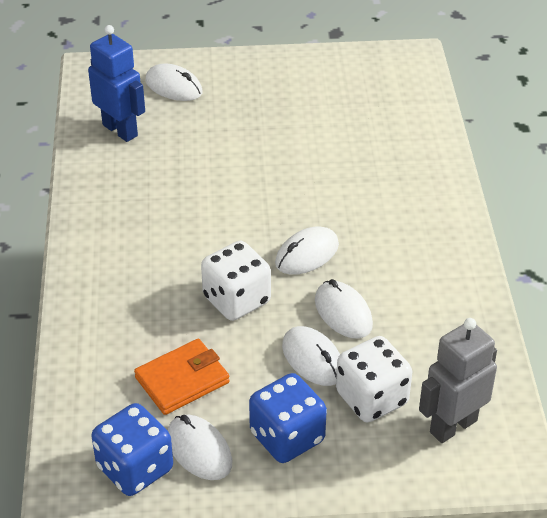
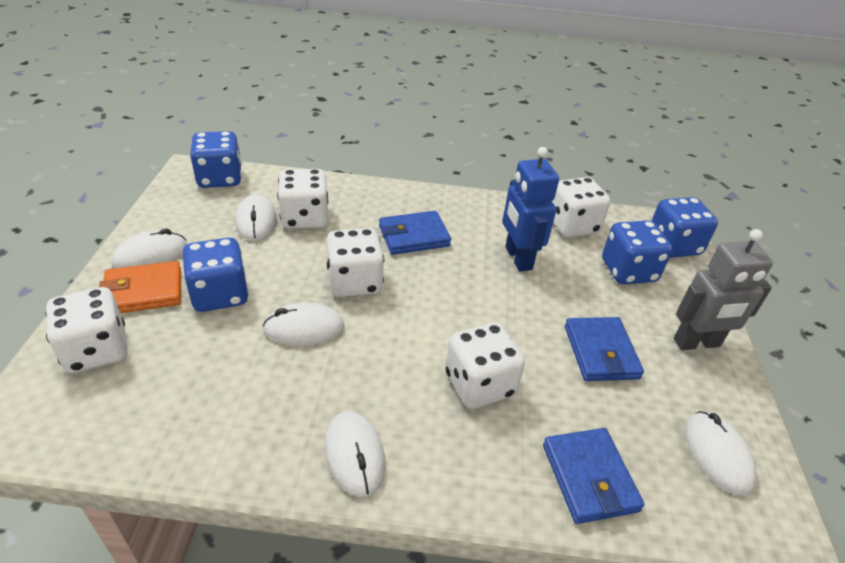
blue dice: [91,403,173,496] [249,373,327,463] = 2 -> [183,238,249,312] [190,131,242,188] [602,220,672,284] [652,197,718,258] = 4
blue wallet: none = 0 -> [379,211,451,255] [543,428,644,524] [565,317,644,381] = 3
white dice: [201,241,271,321] [336,336,412,422] = 2 -> [45,287,128,373] [277,169,328,229] [326,228,384,297] [445,322,525,409] [552,177,610,238] = 5

